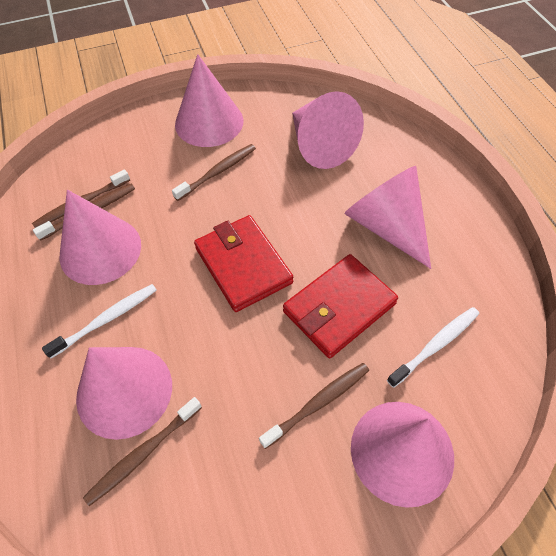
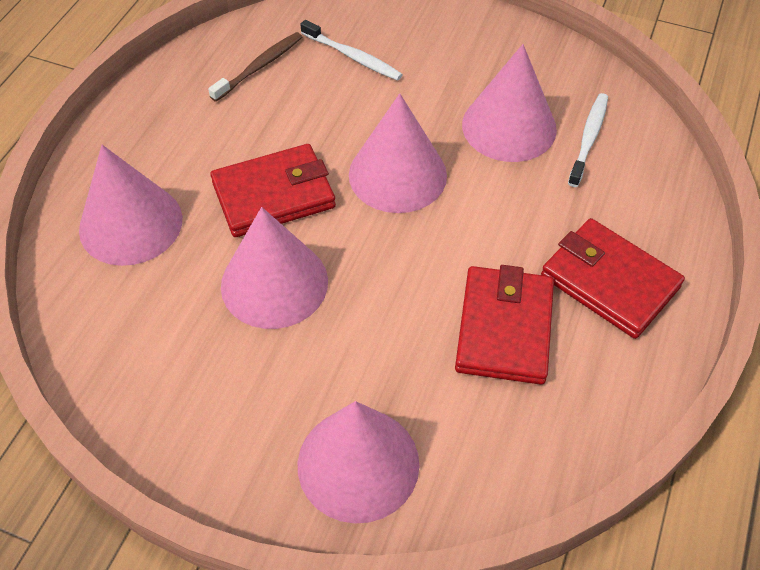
brown toothbrush: [32,169,130,228] [33,184,135,241] [83,397,202,506] [172,144,256,201] [259,363,369,449] = 5 -> [208,32,302,102] = 1
pink cone: [59,190,141,285] [76,347,172,440] [175,54,244,147] [292,91,364,169] [344,166,431,269] [351,402,454,508] = 6 -> [79,145,183,266] [221,207,328,329] [298,401,420,524] [349,93,447,213] [462,44,557,162] = 5
red wallet: [194,215,293,312] [283,254,398,358] = 2 -> [210,144,336,237] [455,265,554,385] [541,218,685,339] = 3

